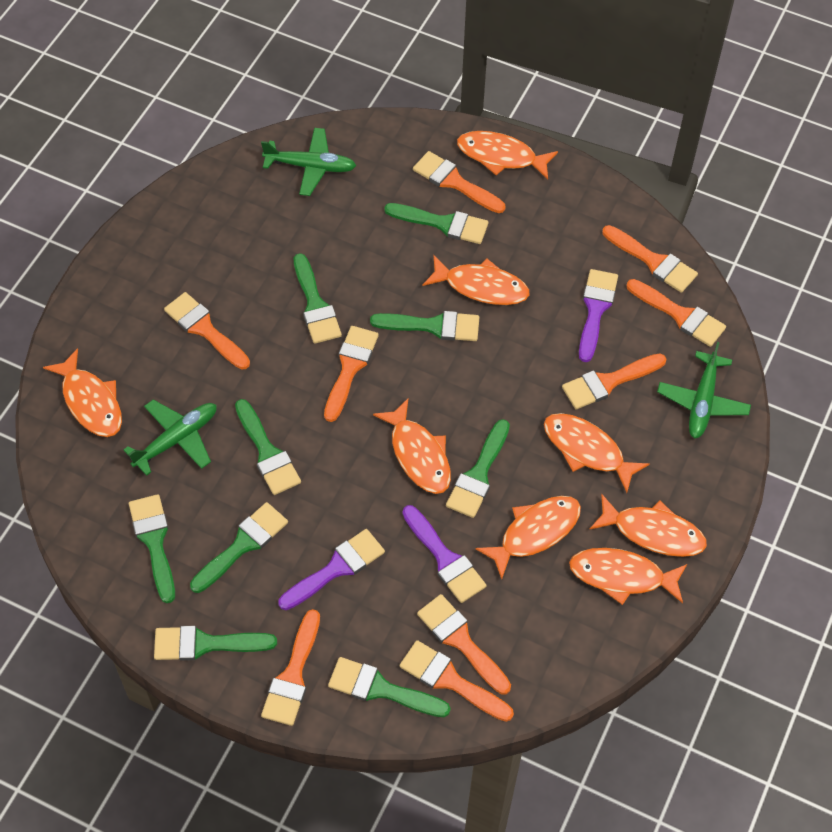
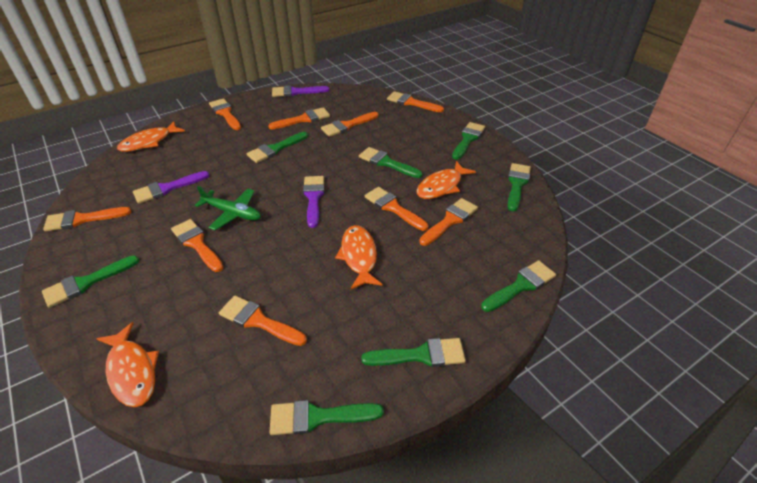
green brush: [129,494,175,603] [154,626,277,661] [190,502,288,593] [235,399,301,495] [294,253,342,344] [328,657,451,717] [370,311,479,341] [384,203,489,244] [446,419,510,518] = 9 -> [42,255,139,308] [247,132,308,163] [269,400,384,435] [359,147,423,178] [361,338,466,367] [452,122,485,160] [481,260,556,312] [508,163,531,211] = 8
green plane: [124,399,216,476] [261,128,356,196] [657,342,751,439] = 3 -> [195,186,261,230] = 1
orange fish: [43,348,122,437] [373,399,451,494] [423,256,529,305] [457,131,558,180] [476,496,581,579] [544,413,650,493] [569,548,687,605] [589,494,707,557] = 8 -> [96,322,159,407] [117,121,185,152] [335,225,383,290] [417,161,476,199] = 4

